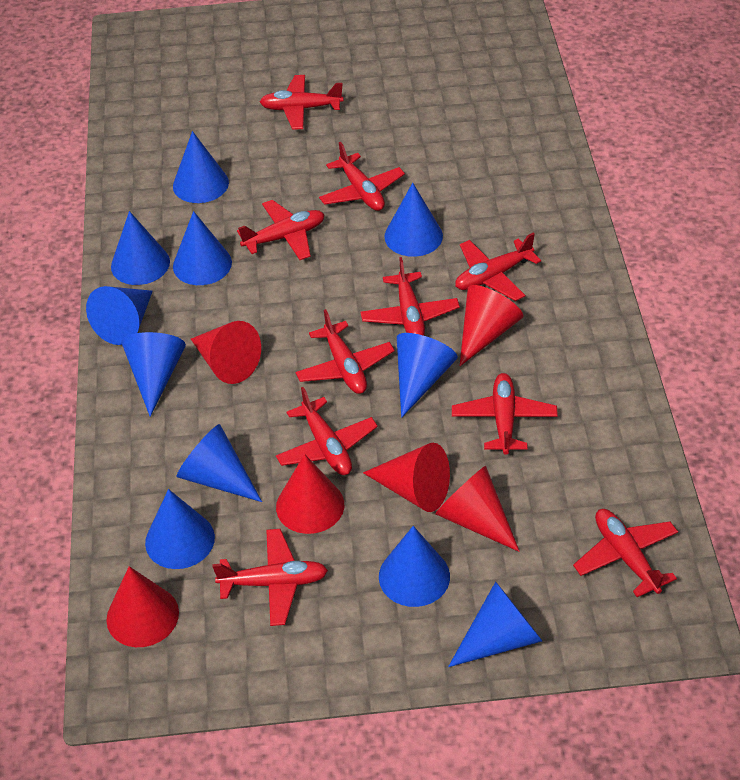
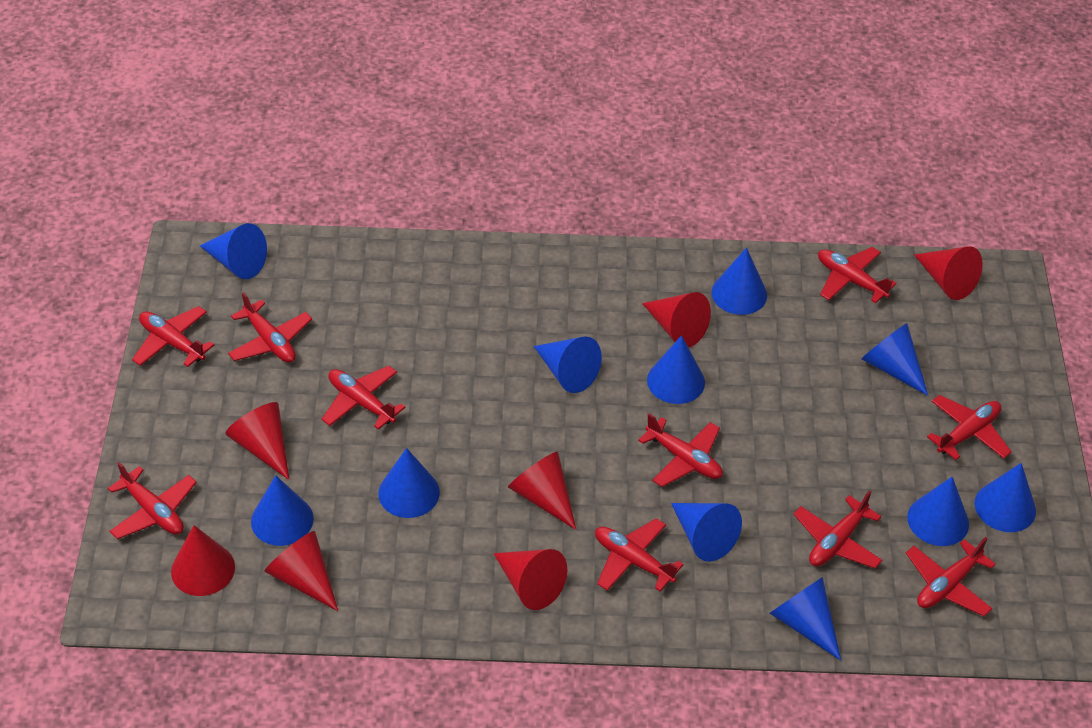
red cone: [106,566,179,647] [191,321,261,384] [276,454,344,534] [363,443,450,512] [435,466,519,552] [460,285,523,366] = 6 -> [171,525,235,596] [225,402,289,480] [264,531,338,611] [494,549,567,610] [508,451,576,530] [642,292,711,347] [914,246,983,300] = 7

